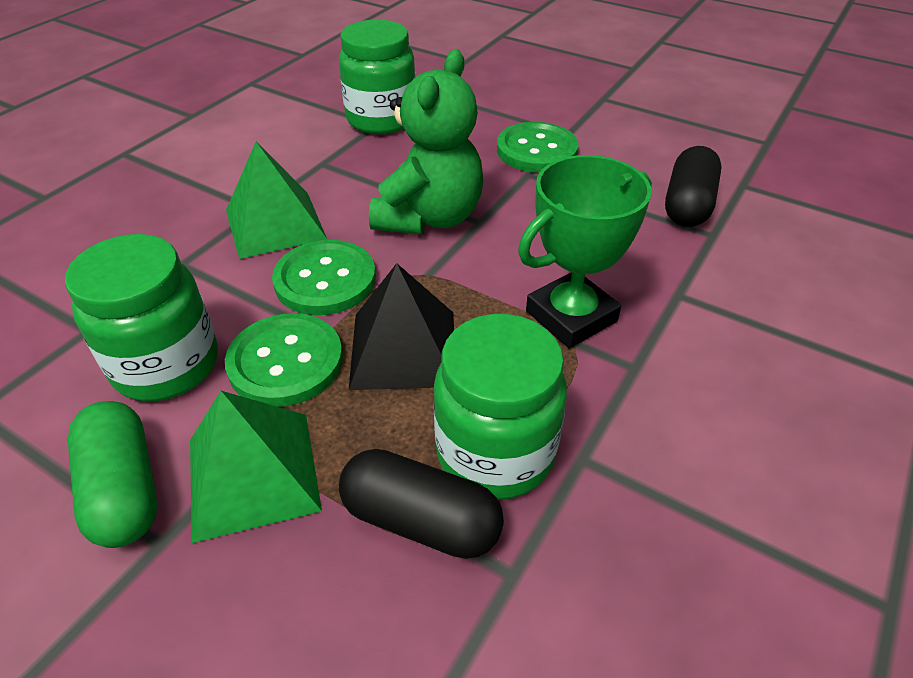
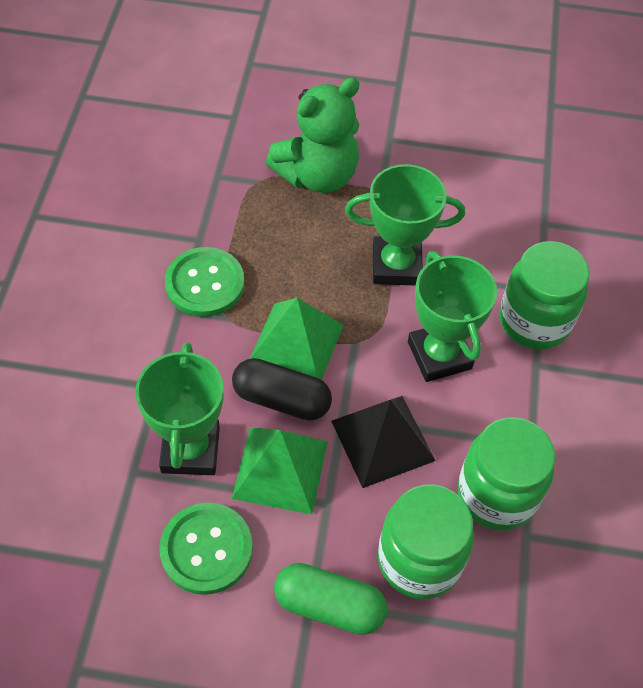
black capsule: [339,449,504,559] [665,146,722,227] = 2 -> [232,358,332,421] = 1
green button: [225,313,343,407] [272,240,376,315] [497,122,579,172] = 3 -> [159,502,253,595] [165,247,244,317] = 2
green trophy: [518,155,652,349] = 1 -> [135,342,224,475] [345,164,465,286] [408,251,497,382] = 3

